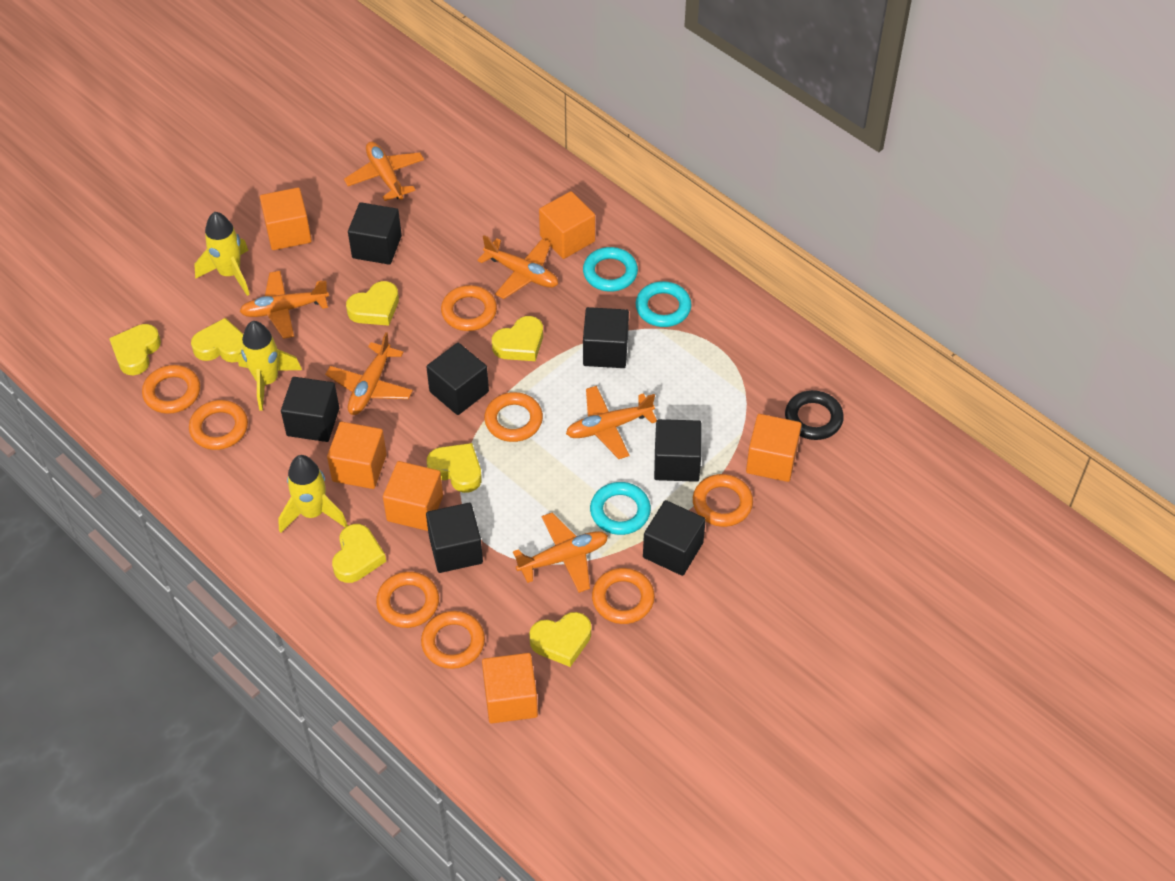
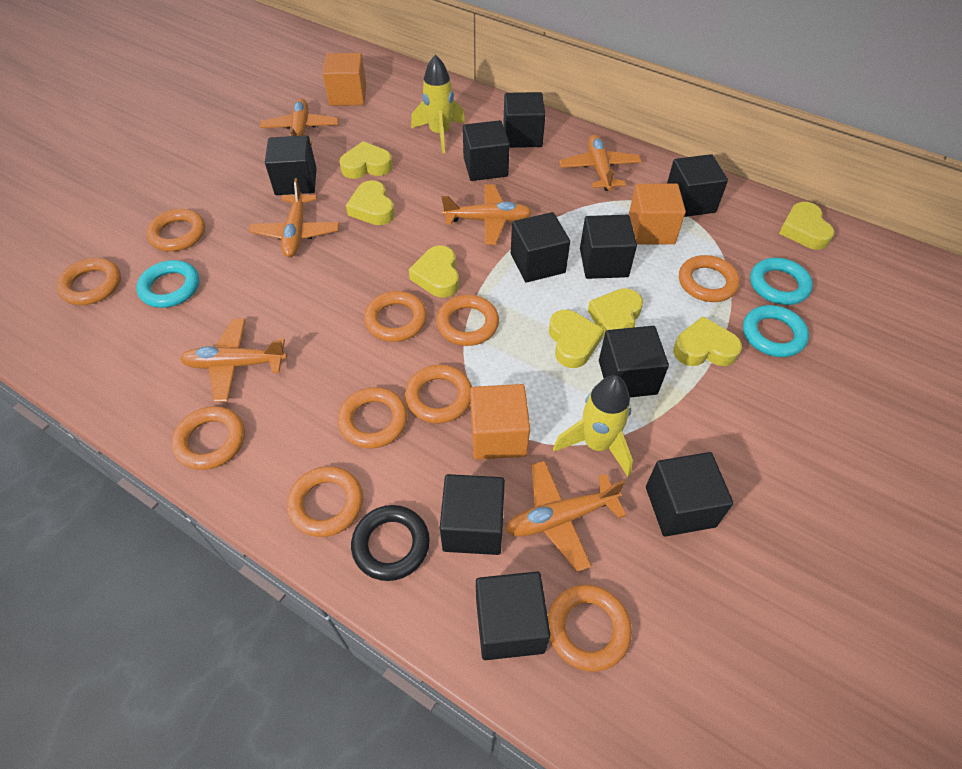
black cube: [281,377,339,442] [348,202,402,265] [426,343,489,415] [426,503,483,573] [583,307,629,368] [643,500,706,576] [654,419,702,482] = 7 -> [265,135,317,195] [440,474,505,555] [463,120,510,181] [476,572,550,660] [503,92,545,148] [511,212,570,282] [580,215,637,279] [599,326,669,397] [646,452,733,537] [667,154,728,217] = 10
orange cube: [260,187,312,250] [327,422,387,489] [383,461,443,531] [482,653,538,724] [539,191,595,259] [746,414,802,482] = 6 -> [323,53,366,106] [470,384,530,460] [629,183,686,245] = 3
orange ring: [142,365,200,414] [189,400,248,450] [376,572,439,628] [421,611,485,669] [441,285,497,331] [484,392,543,442] [592,568,655,624] [693,474,753,527] = 8 -> [56,258,121,305] [146,209,205,252] [172,406,245,470] [287,466,363,537] [338,387,408,449] [364,291,427,342] [405,365,472,423] [436,295,499,346] [548,585,632,672] [679,255,740,302] = 10
yellow rocket: [195,212,250,296] [238,321,302,411] [278,455,347,533] = 3 -> [411,55,465,153] [553,375,633,476] = 2

